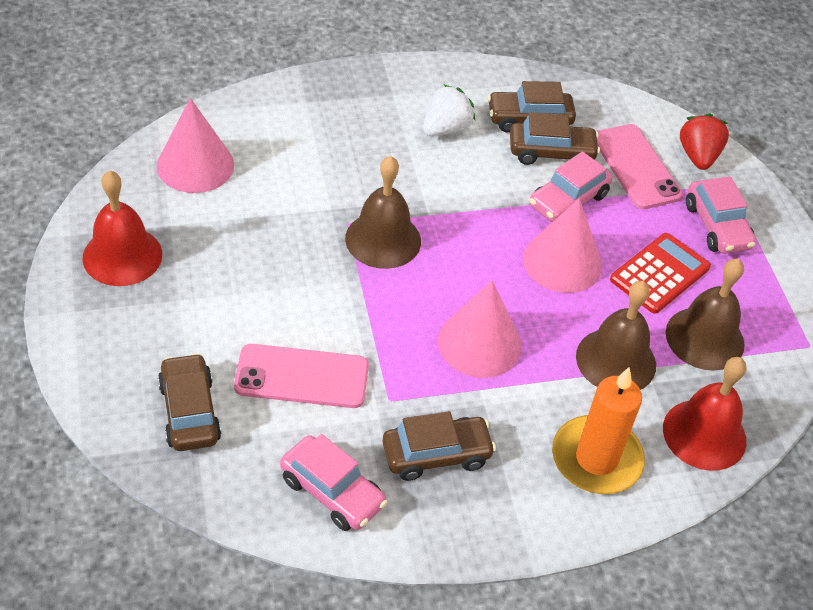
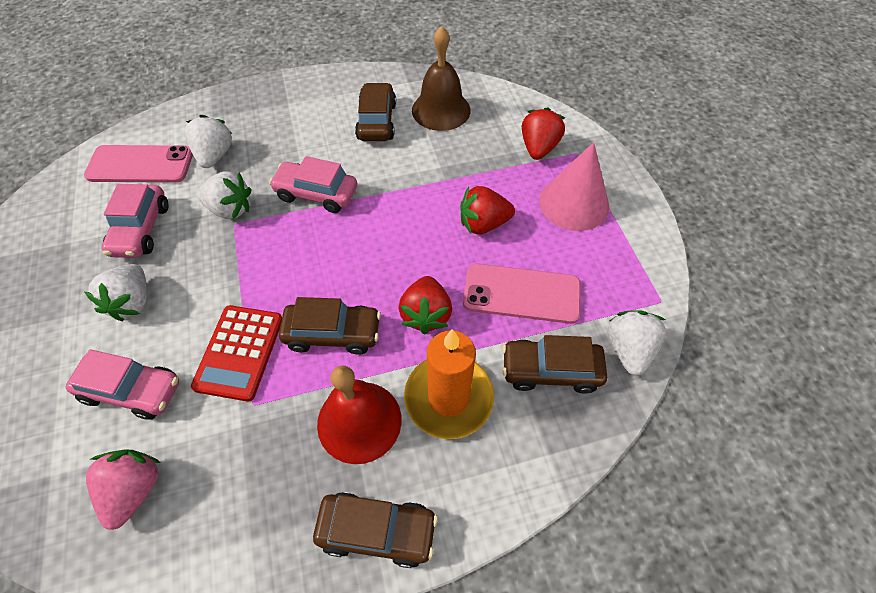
brown bell: [345,156,421,269] [576,281,656,390] [666,258,744,371] = 3 -> [412,26,470,131] = 1
pink cone: [157,98,234,193] [438,281,522,378] [523,198,602,293] = 3 -> [539,142,609,231] = 1
pink strawberry: none = 0 -> [86,449,161,530] = 1
red bell: [83,170,162,286] [663,357,747,471] = 2 -> [317,366,402,464] = 1
red strawberry: [680,113,729,170] = 1 -> [398,276,452,334] [460,186,515,234] [522,107,565,160] = 3
white strawberry: [423,84,475,136] = 1 -> [84,264,147,321] [185,115,232,168] [196,172,252,219] [608,310,666,376] = 4

